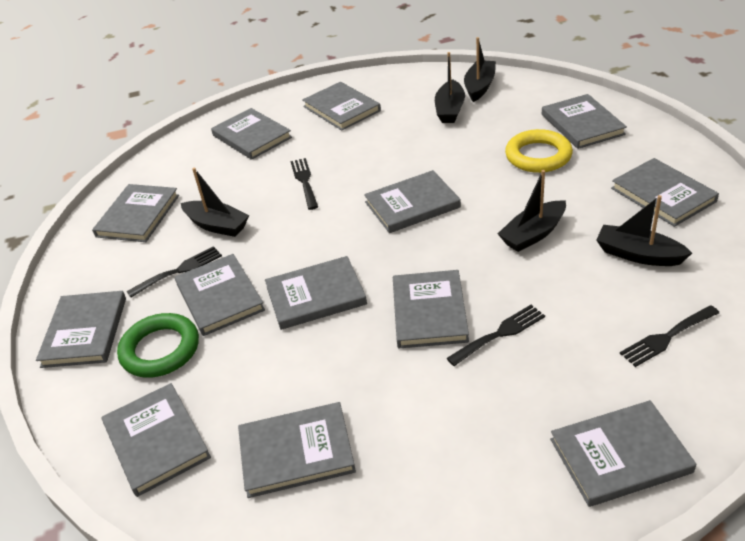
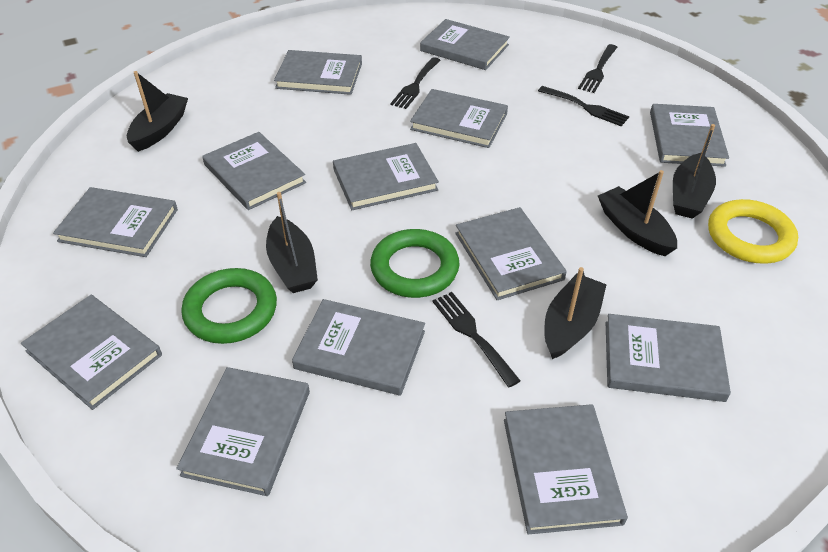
green ring: [117,313,199,378] = 1 -> [181,268,277,344] [370,229,459,298] = 2

